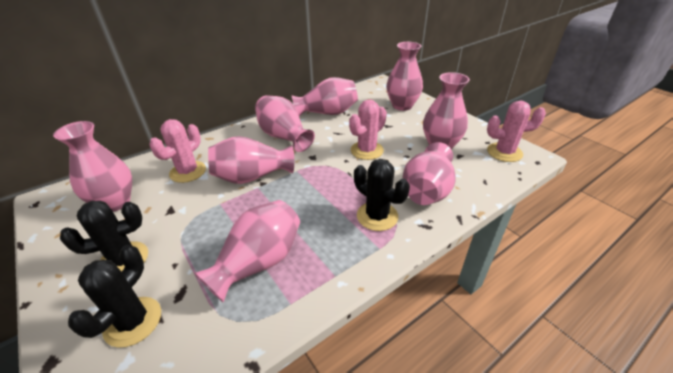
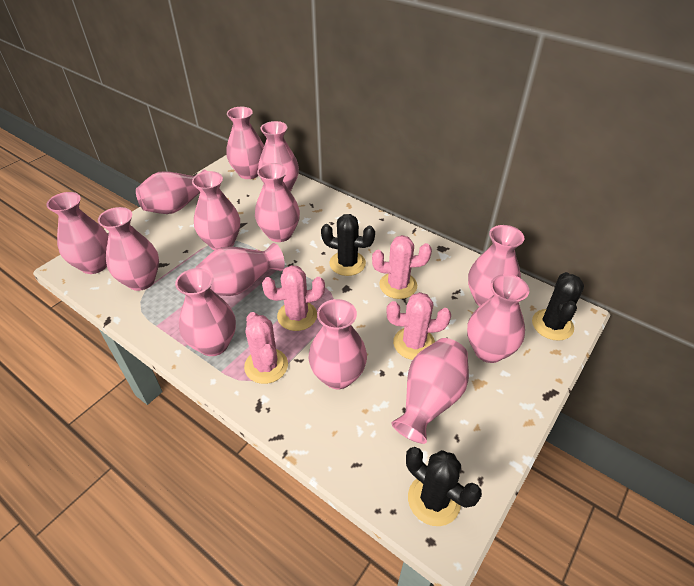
pink cactus: [150,119,206,183] [349,99,387,160] [487,100,546,162] = 3 -> [244,312,288,384] [262,265,325,331] [372,235,432,299] [386,292,451,360] = 4
pink vase: [53,121,132,212] [194,200,300,303] [208,136,294,184] [255,95,315,152] [291,77,358,116] [386,42,423,111] [402,142,456,205] [423,72,470,149] = 8 -> [46,192,108,274] [98,207,159,291] [136,170,207,214] [175,268,236,356] [192,171,240,250] [195,243,285,296] [226,107,264,179] [255,163,300,242] [258,121,299,192] [308,299,367,389] [391,338,469,444] [467,274,529,363] [468,225,524,306] = 13

